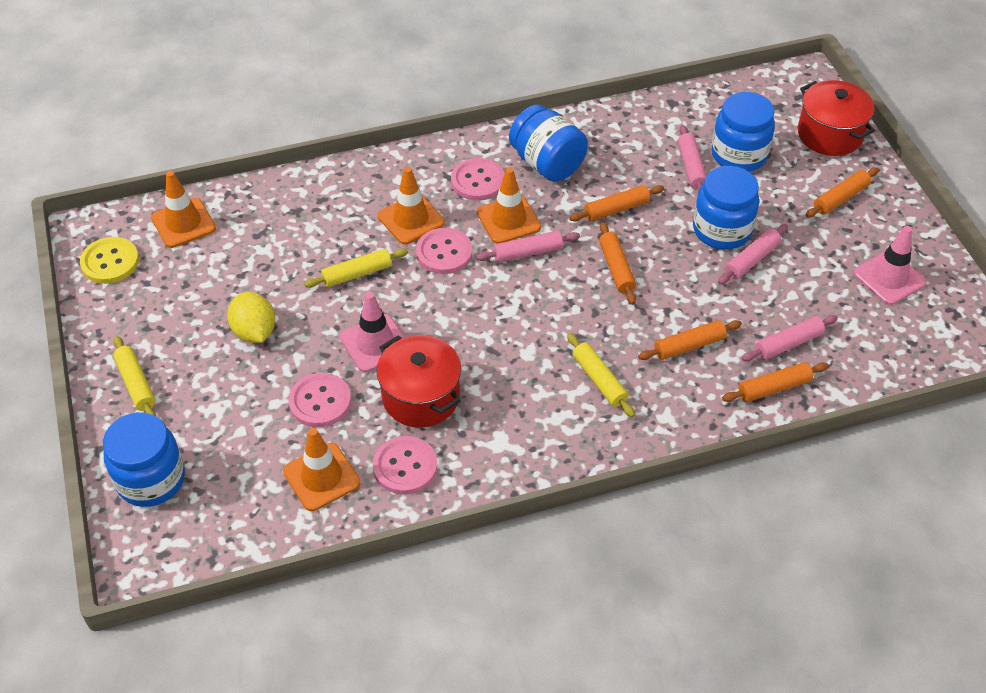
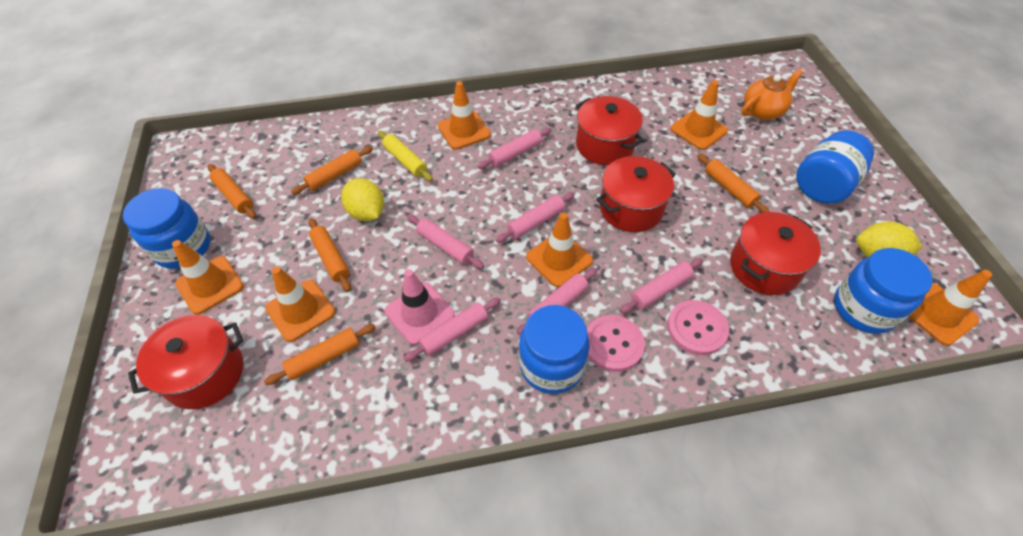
orange teapot: none = 0 -> [741,69,803,120] = 1
orange traffic cone: [151,171,216,248] [283,428,361,511] [378,167,445,244] [477,167,541,244] = 4 -> [172,240,244,315] [265,267,335,342] [438,81,491,150] [526,213,593,287] [671,80,728,150] [909,270,992,346] = 6
pink button: [288,373,351,427] [373,436,437,494] [416,228,473,274] [451,158,504,201] = 4 -> [587,315,645,372] [667,300,729,355] = 2
pink rolling pin: [476,231,580,263] [678,125,707,192] [718,224,788,285] [742,315,838,362] = 4 -> [404,298,501,362] [407,215,484,269] [477,128,552,169] [496,192,575,243] [517,268,597,335] [620,258,703,313] = 6
pink traffic cone: [340,292,405,372] [854,226,926,305] = 2 -> [384,269,455,345] = 1
red pot: [376,335,461,427] [798,80,875,156] = 2 -> [128,315,243,409] [576,96,644,165] [596,156,676,232] [730,212,821,295] = 4
yellow button: [80,237,139,284] = 1 -> none = 0
yellow lemon: [227,292,275,343] = 1 -> [341,178,384,221] [856,221,922,257] = 2
yellow rolling pin: [113,336,156,416] [304,248,408,288] [567,333,635,417] = 3 -> [378,131,433,182] = 1

